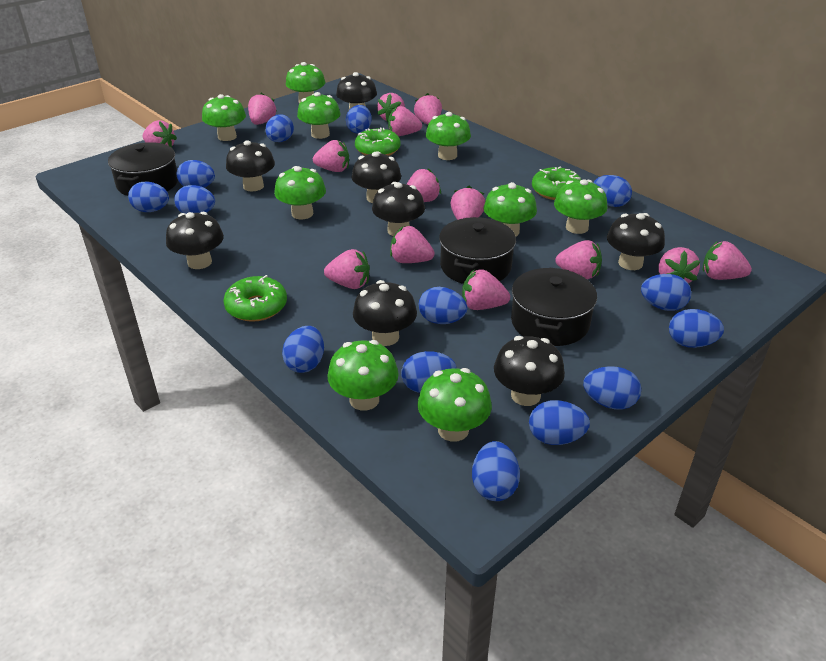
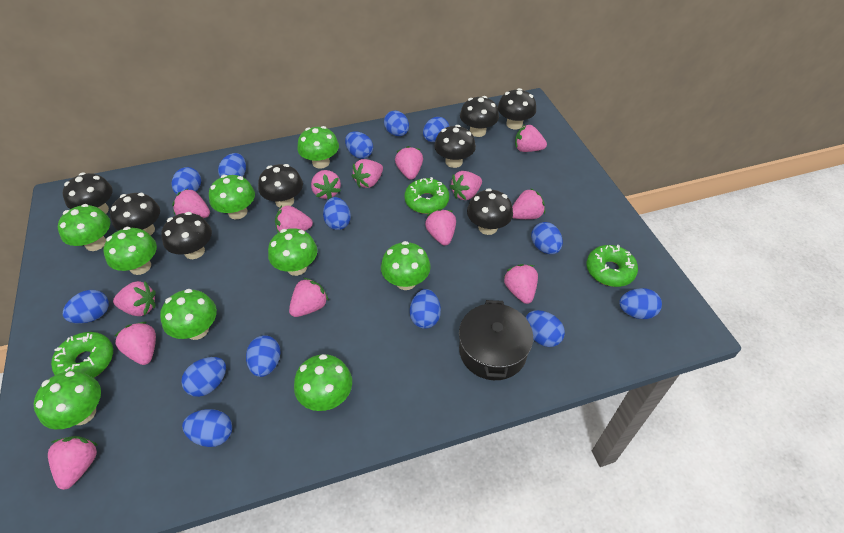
black pot: [108,142,178,196] [439,217,516,284] [511,268,597,346] = 3 -> [459,300,533,380] = 1

